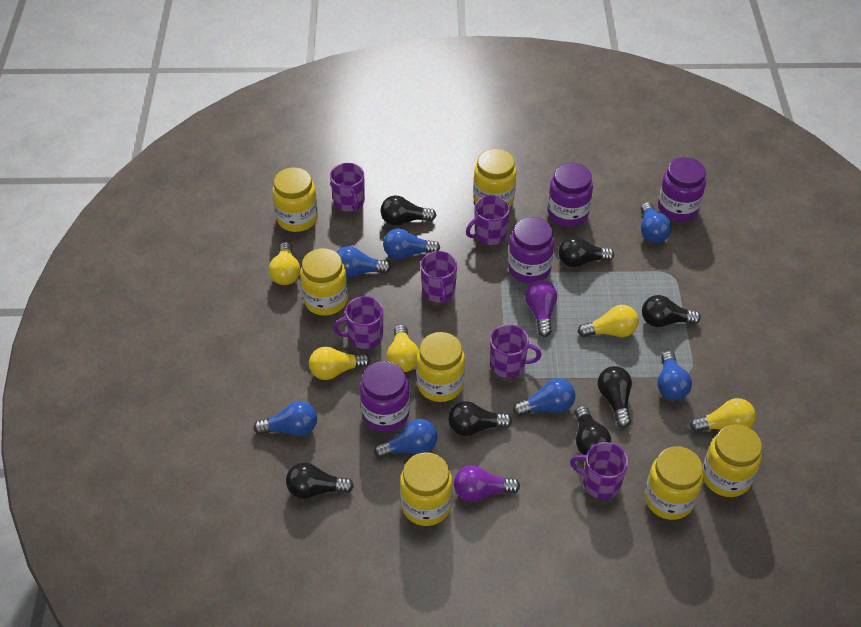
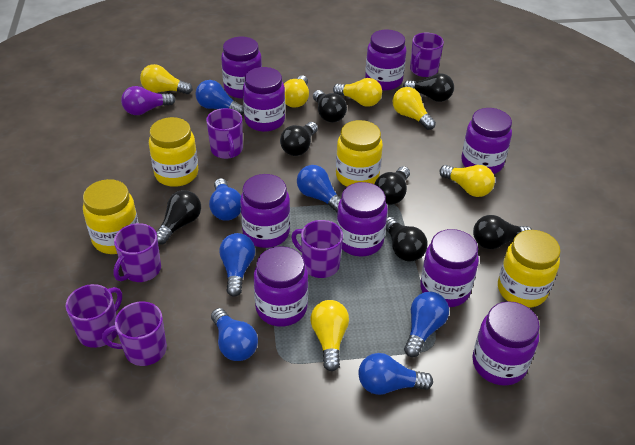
purple jar: [360,361,410,432] [508,217,555,283] [548,163,593,227] [658,157,706,221] = 4 -> [221,37,262,99] [240,174,290,248] [243,67,285,132] [254,246,308,327] [337,182,388,257] [365,29,407,90] [420,229,479,307] [461,108,512,174] [473,301,540,386] = 9
purple light bulb: [454,466,520,502] [525,280,557,337] = 2 -> [121,86,175,115] = 1
yellow jar: [272,167,318,232] [300,248,348,316] [400,452,453,526] [416,332,465,402] [473,149,516,206] [645,446,703,520] [703,424,762,497] = 7 -> [83,179,139,254] [149,117,198,187] [336,120,383,187] [498,230,561,308] = 4
yellow light bulb: [269,242,300,285] [309,347,370,380] [387,324,419,372] [578,305,639,337] [690,398,756,432] = 5 -> [140,64,193,94] [284,75,309,108] [311,300,349,371] [333,78,382,107] [393,87,436,130] [439,165,495,197] = 6

